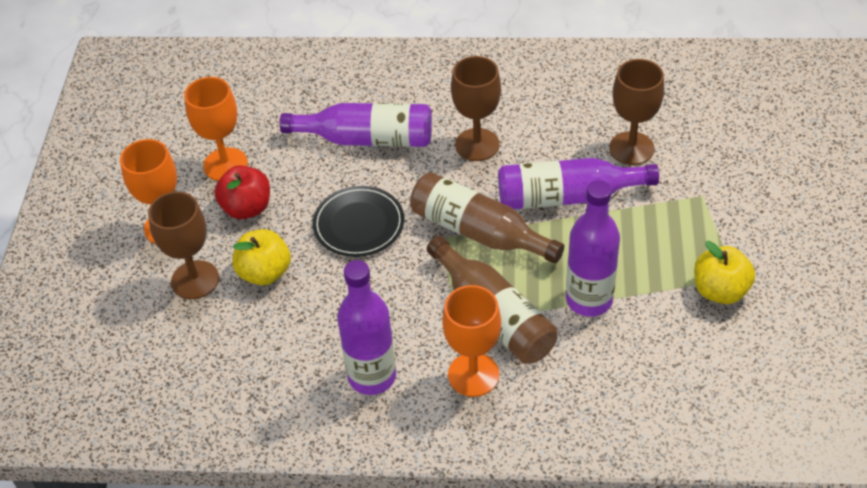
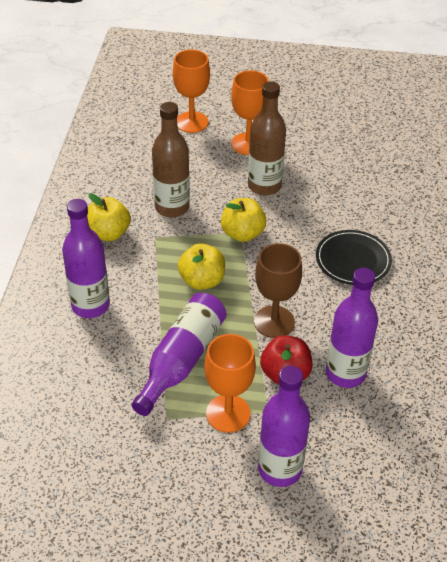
brown goblet: [148,191,219,299] [451,56,501,161] [609,59,664,165] = 3 -> [254,243,302,338] = 1
yellow apple: [232,229,291,285] [694,241,755,304] = 2 -> [87,193,131,241] [178,243,225,290] [221,198,266,242] = 3

